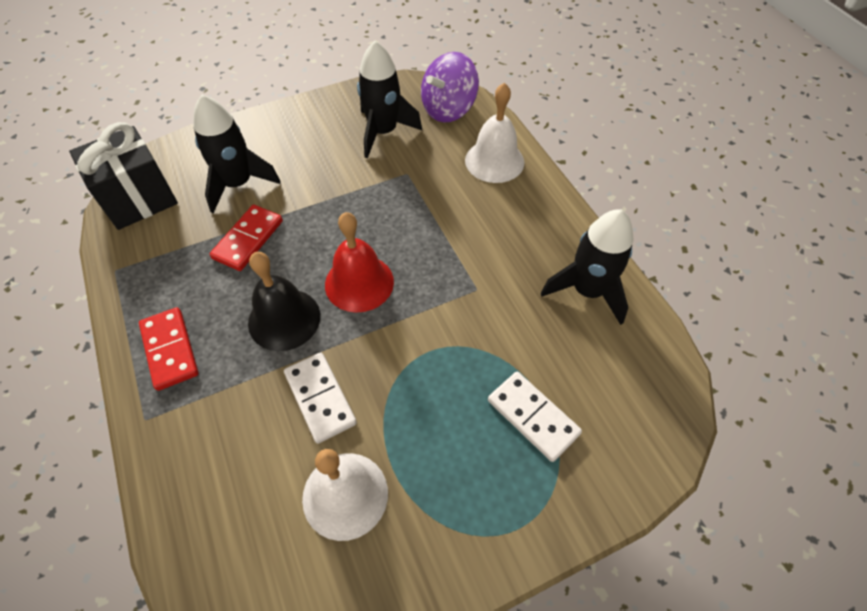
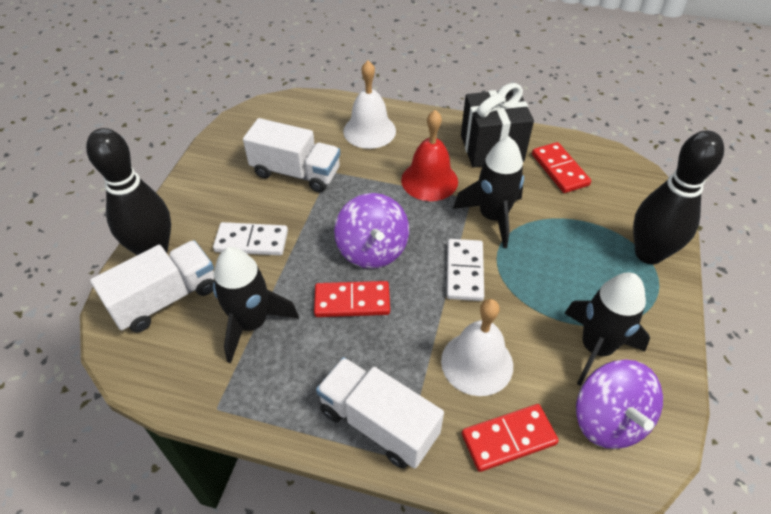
black bell: [248,252,320,351] = 1 -> none = 0
black bowling pin: none = 0 -> [86,128,171,255] [633,131,724,264] = 2
purple spinning top: [421,52,479,122] = 1 -> [334,193,409,269] [576,360,663,449] = 2
red domino: [139,307,198,391] [210,205,283,271] = 2 -> [314,281,390,317] [462,404,559,472] [532,142,591,193] = 3
white truck: none = 0 -> [90,240,215,332] [243,118,340,192] [316,357,444,469] = 3

